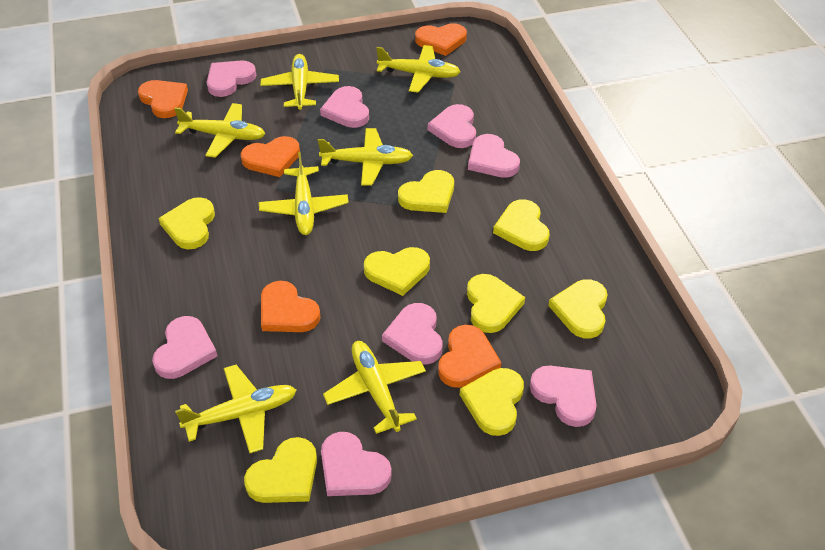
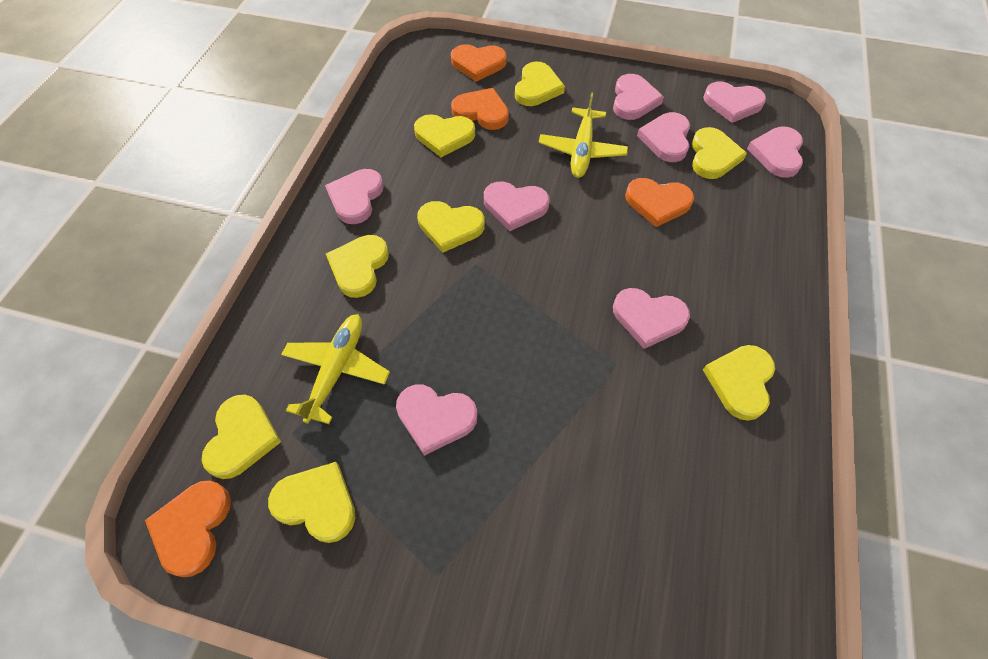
orange heart: [138,80,188,118] [241,136,300,177] [261,281,321,332] [415,23,467,56] [438,325,502,388] = 5 -> [145,481,231,577] [451,44,507,82] [451,88,509,130] [625,178,694,227] = 4
yellow plane: [174,103,265,158] [175,365,296,453] [259,152,349,235] [260,54,339,110] [318,128,413,186] [323,341,426,434] [376,45,461,93] = 7 -> [281,314,390,424] [539,92,628,178] = 2

